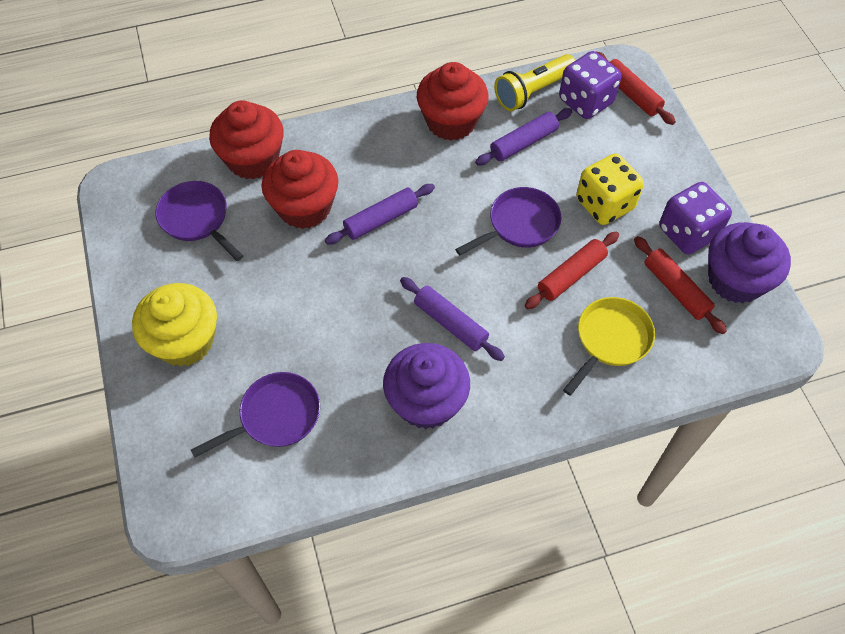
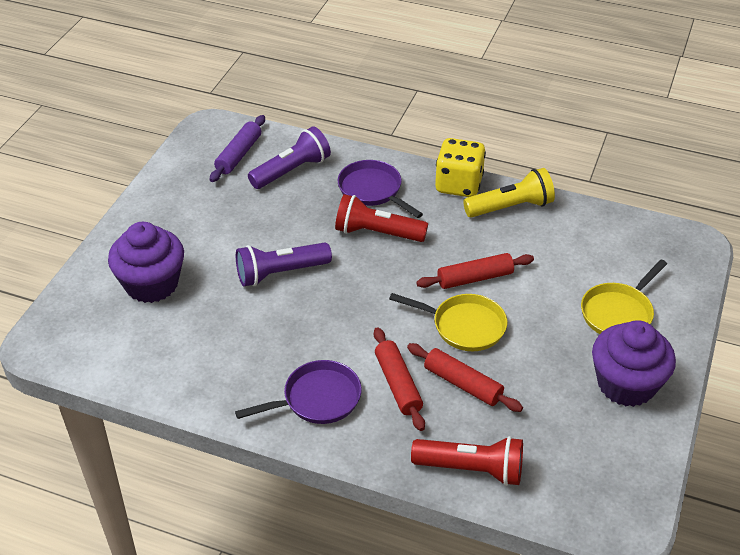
purple dice: [559,51,621,119] [659,182,732,254] = 2 -> none = 0
purple flashlight: none = 0 -> [236,242,332,287] [248,126,331,189] = 2
purple pan: [155,181,243,261] [191,372,320,458] [455,187,561,255] = 3 -> [235,360,362,424] [338,160,423,218] = 2
purple rolling pin: [325,184,435,244] [400,277,505,361] [475,108,573,165] = 3 -> [210,115,265,182] = 1
red cupcake: [209,100,284,180] [261,150,338,229] [417,62,488,141] = 3 -> none = 0
red flashlight: none = 0 -> [335,194,428,242] [411,436,523,486] = 2
yellow cupcake: [132,283,217,367] = 1 -> none = 0
yellow pan: [563,297,655,396] = 1 -> [389,293,507,351] [581,259,667,334] = 2

